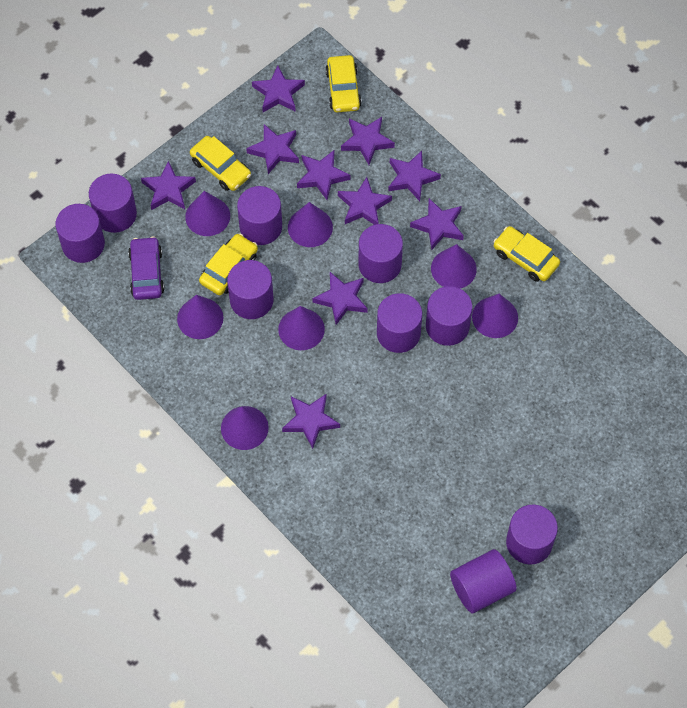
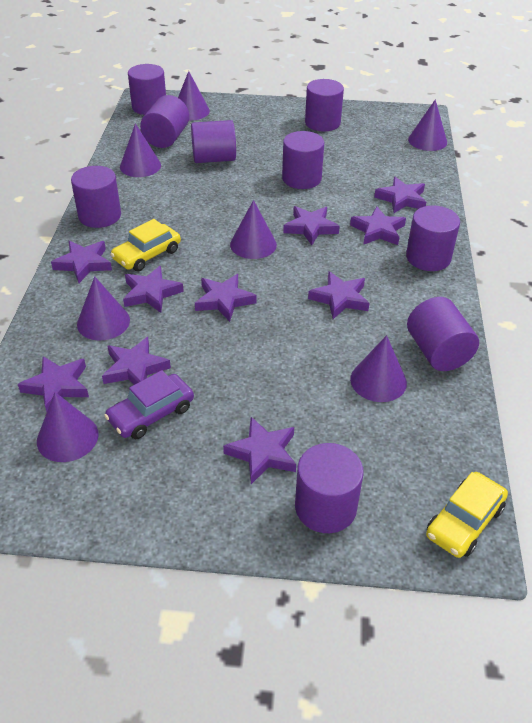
yellow car: [190,136,251,191] [199,234,258,295] [325,55,362,112] [493,226,560,282] = 4 -> [110,219,181,271] [426,472,508,558] = 2

